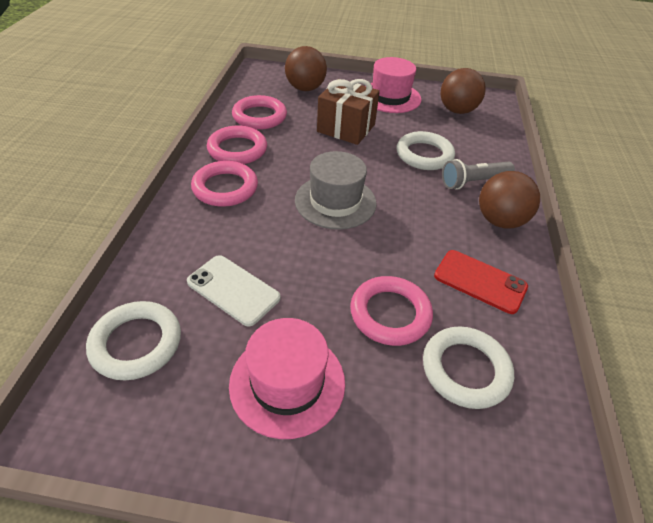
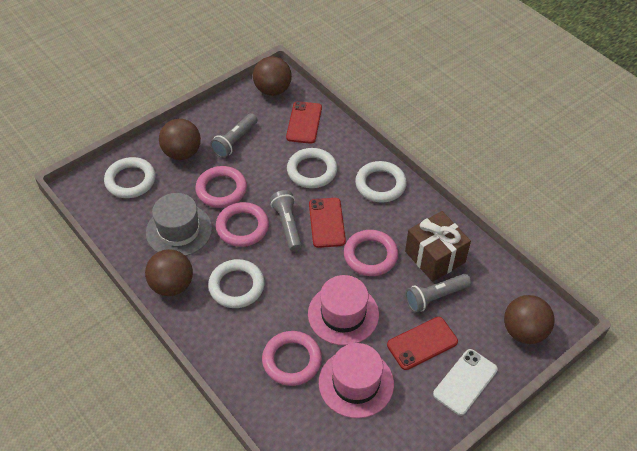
brown ball: [285,46,327,91] [441,68,486,114] [479,171,540,228] = 3 -> [145,249,193,296] [159,119,201,160] [253,56,292,96] [504,295,555,344] = 4
grey flashlight: [442,159,515,190] = 1 -> [210,113,257,158] [270,190,302,252] [405,274,471,313] = 3
red phone: [434,250,528,314] = 1 -> [286,101,322,144] [309,198,346,248] [387,317,458,370] = 3
white ring: [86,301,181,380] [397,131,455,170] [423,326,514,409] = 3 -> [104,157,156,198] [208,259,265,308] [287,148,337,188] [355,161,407,203] = 4

